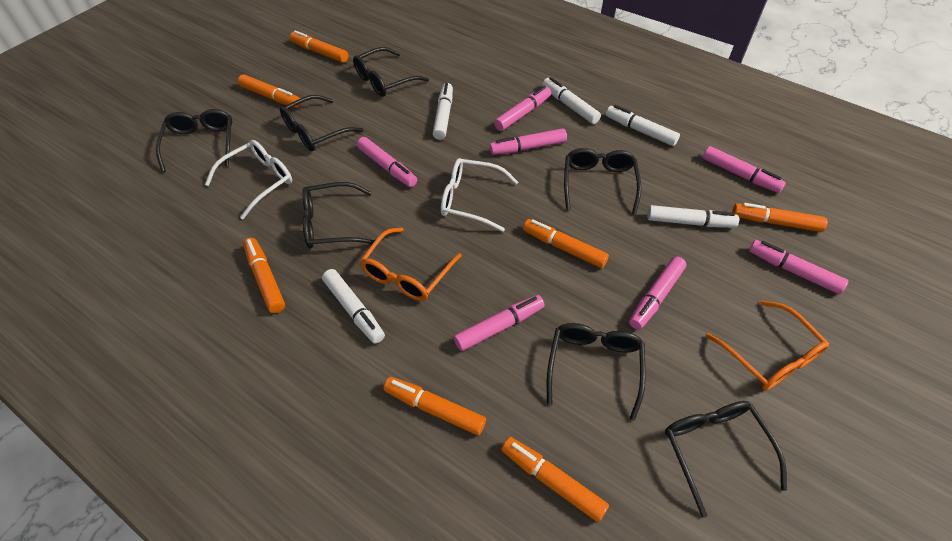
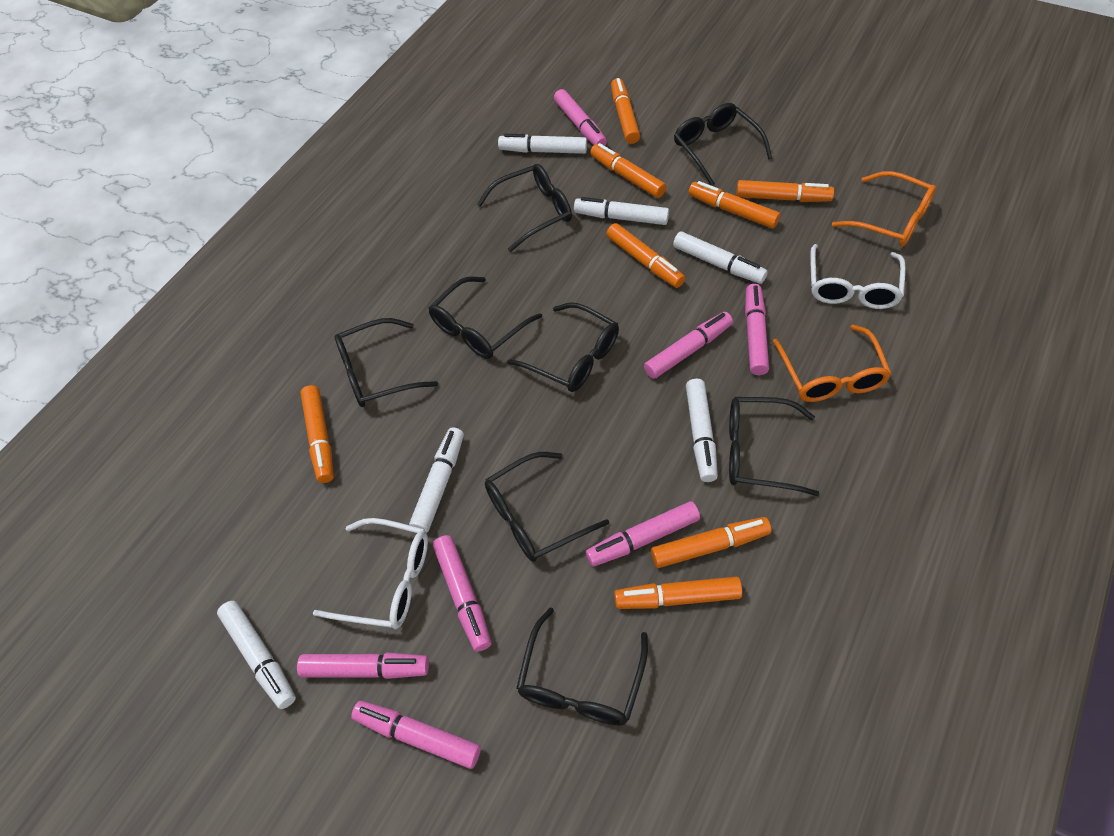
black glasses: [156,109,232,172] [280,95,364,151] [302,182,375,249] [353,47,429,97] [547,323,646,421] [564,148,641,215] [665,401,787,518] = 7 -> [335,318,438,407] [428,276,542,359] [477,164,572,252] [485,452,609,562] [507,303,619,392] [516,607,648,726] [674,103,772,186] [729,397,819,496] = 8
orange marker: [238,74,301,108] [243,238,285,313] [290,30,348,63] [384,377,486,435] [501,437,609,522] [523,219,609,268] [732,203,828,232] = 7 -> [300,385,334,483] [590,143,666,198] [606,223,685,288] [611,78,640,144] [614,576,742,609] [651,517,771,568] [688,181,780,228] [736,180,834,202] = 8
white marker: [322,269,385,344] [433,83,453,140] [542,77,601,124] [606,105,680,146] [647,205,739,228] = 5 -> [217,601,296,709] [409,427,464,533] [498,134,587,154] [574,197,669,225] [673,231,768,284] [686,379,718,482] = 6

